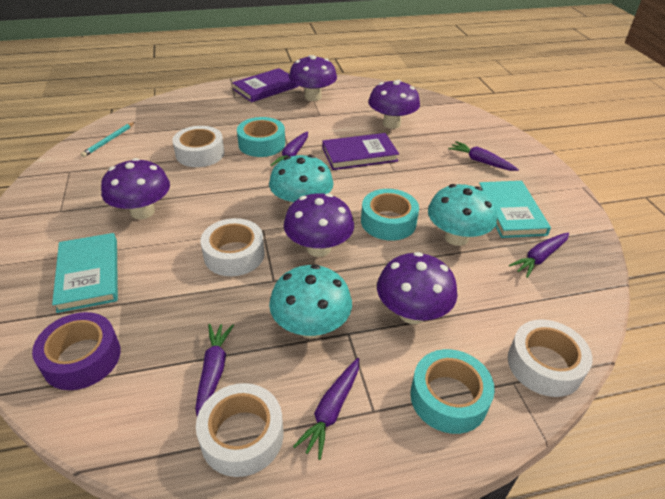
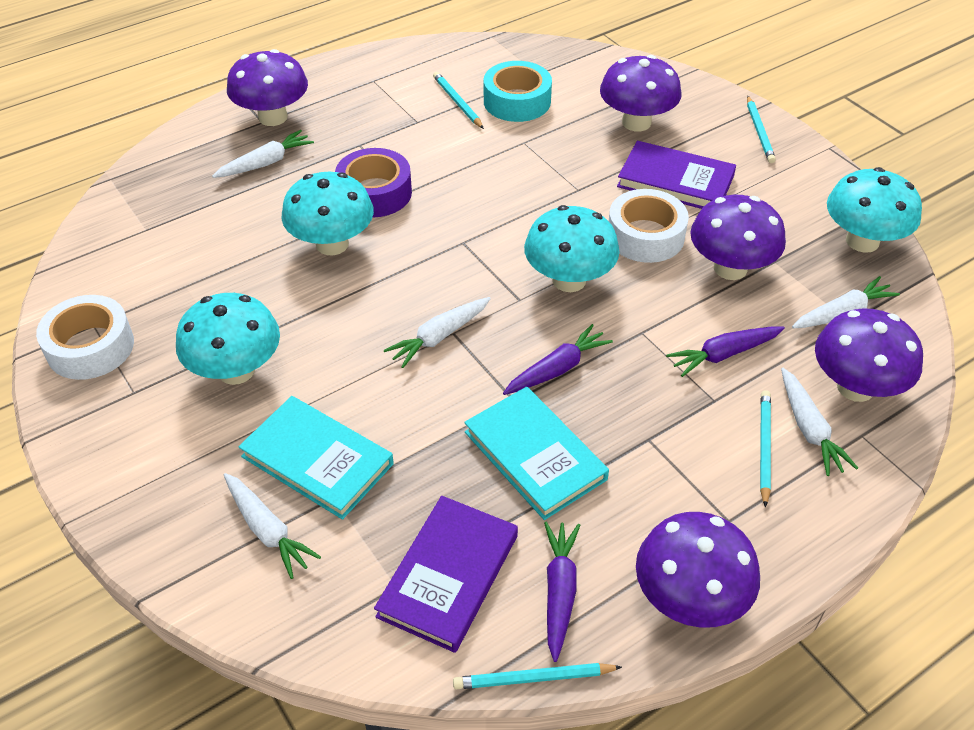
purple carrot: [195,324,234,416] [270,131,308,166] [293,358,359,460] [448,141,519,171] [509,232,569,278] = 5 -> [503,324,613,395] [544,522,580,662] [666,326,785,377] = 3
turquoise mushroom: [269,155,334,206] [269,264,352,338] [428,184,497,246] = 3 -> [176,293,280,385] [282,172,374,255] [524,205,620,292] [827,167,922,253] = 4
turquoise pencil: [81,122,135,157] = 1 -> [433,72,484,129] [453,663,622,689] [747,96,776,163] [760,390,771,507] = 4
turquoise tape: [237,117,285,157] [361,189,419,241] [410,349,495,434] = 3 -> [484,61,552,122] = 1
white carrot: none = 0 -> [212,130,314,178] [224,473,321,579] [384,297,491,368] [781,368,858,476] [792,276,900,329] = 5
white tape: [172,126,225,167] [196,383,283,477] [200,218,265,276] [508,320,592,397] = 4 -> [36,295,134,380] [609,189,689,263] = 2

